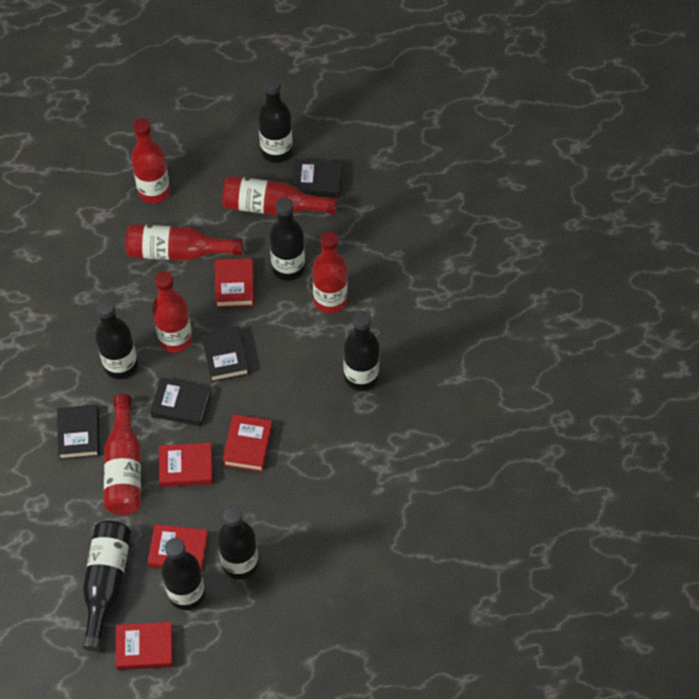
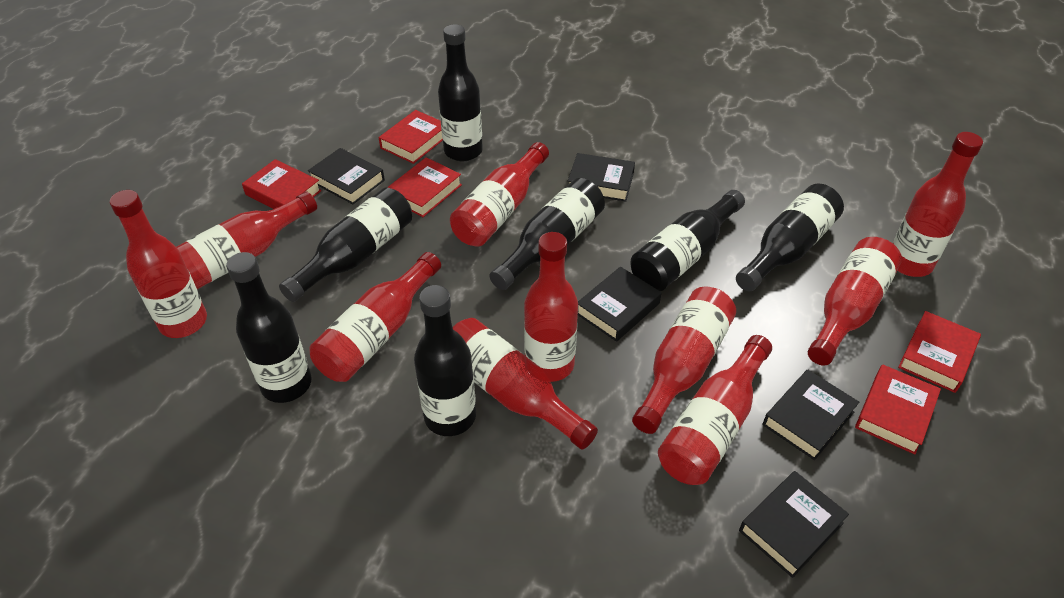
black book: [57,405,100,460] [150,377,211,426] [201,326,249,382] [292,159,342,198] = 4 -> [308,148,385,204] [568,153,635,201] [578,267,661,342] [739,471,849,578] [763,369,859,460] = 5
red bottle: [104,394,141,515] [125,224,243,261] [131,118,170,204] [152,272,192,353] [222,176,337,215] [313,231,348,314] = 6 -> [110,190,207,338] [176,192,317,289] [309,252,441,382] [450,142,549,246] [453,318,598,450] [524,232,578,382] [632,287,736,434] [658,335,772,485] [808,237,902,366] [893,132,983,277] = 10

